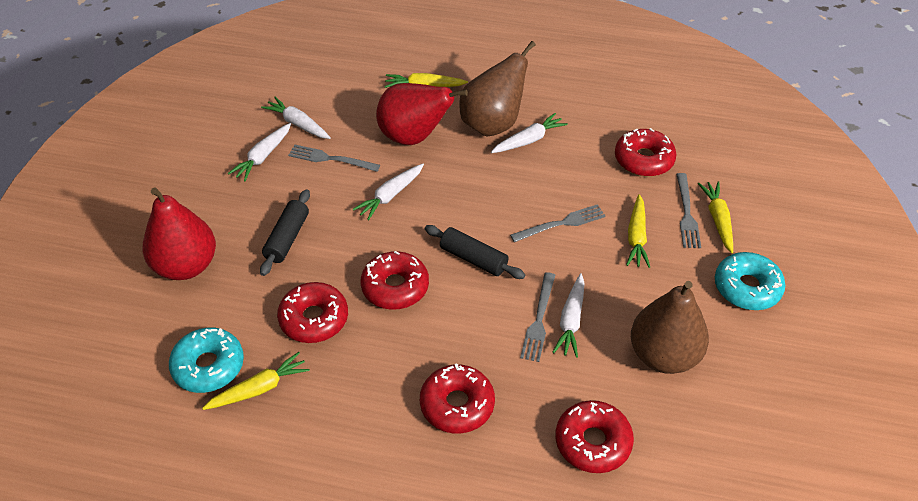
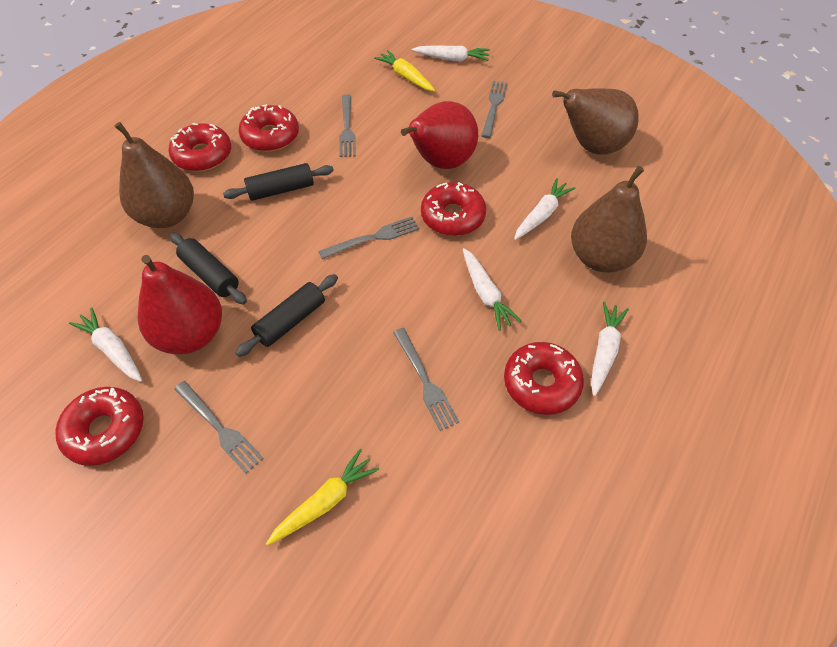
black rolling pin: [260,189,310,276] [425,225,525,279] = 2 -> [170,233,247,305] [223,163,334,201] [235,274,338,357] = 3
brown pear: [459,41,536,137] [631,281,709,374] = 2 -> [114,122,194,228] [552,88,639,155] [571,166,647,273] = 3
grey fork: [288,144,380,172] [510,204,605,242] [520,272,555,362] [676,173,701,248] = 4 -> [174,381,264,474] [318,217,419,259] [339,95,356,157] [393,328,459,431] [481,81,508,138] = 5
turquoise donut: [169,327,244,393] [715,252,785,310] = 2 -> none = 0
yellow carrot: [202,352,310,410] [385,73,468,88] [626,194,650,268] [698,181,733,253] = 4 -> [266,449,379,546] [374,50,435,91] = 2

